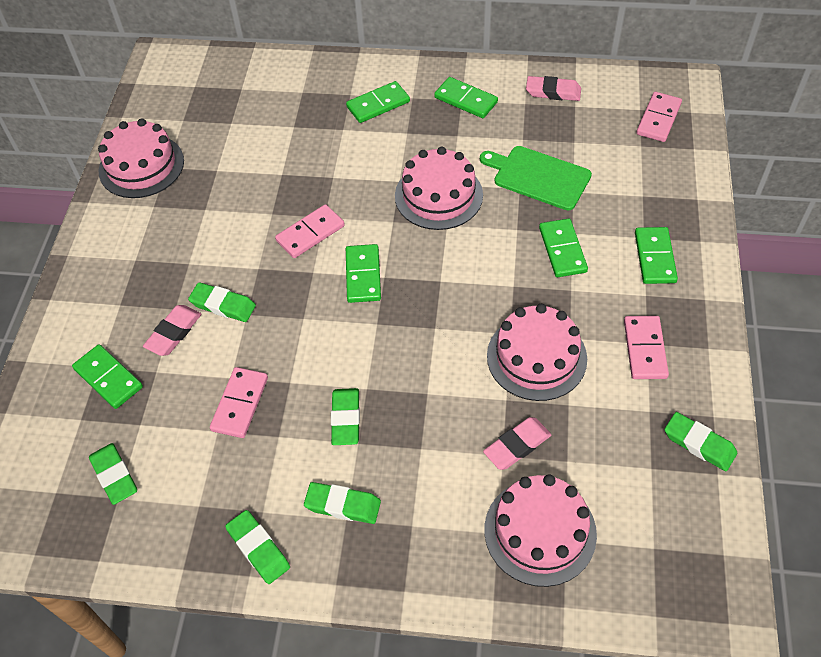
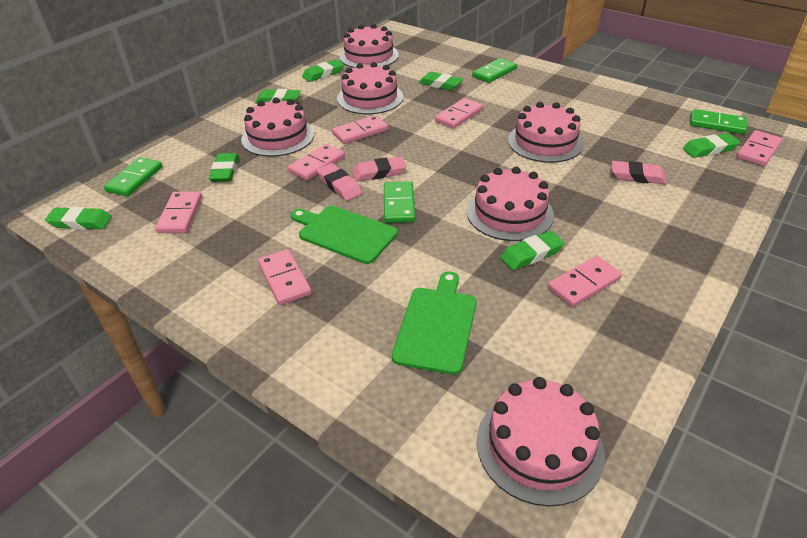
green cutting board: [480,146,592,210] = 1 -> [291,206,398,264] [392,271,476,375] = 2
green domino: [72,344,143,409] [346,81,410,123] [346,244,381,303] [434,77,498,118] [539,218,588,277] [635,227,678,284] = 6 -> [104,157,163,196] [384,181,415,223] [472,58,517,83] [690,109,747,134] = 4
green eraser: [89,443,137,505] [188,282,256,322] [225,510,290,584] [304,482,381,524] [331,388,360,445] [664,412,737,471] = 6 -> [45,207,112,230] [209,153,239,182] [255,89,301,103] [302,59,344,82] [419,72,463,91] [500,231,564,270] [683,133,740,158] = 7
pink cake: [98,119,184,198] [395,147,483,230] [484,474,597,587] [487,304,587,401] = 4 -> [241,98,314,157] [337,62,403,114] [339,24,399,68] [467,167,554,241] [477,377,605,506] [508,102,584,163] = 6
pink domino: [210,367,268,438] [275,204,345,258] [624,316,669,379] [636,92,682,142] = 4 -> [155,191,202,233] [258,249,312,305] [288,144,345,181] [332,115,388,144] [435,98,483,129] [548,256,622,307] [736,130,782,166] = 7

